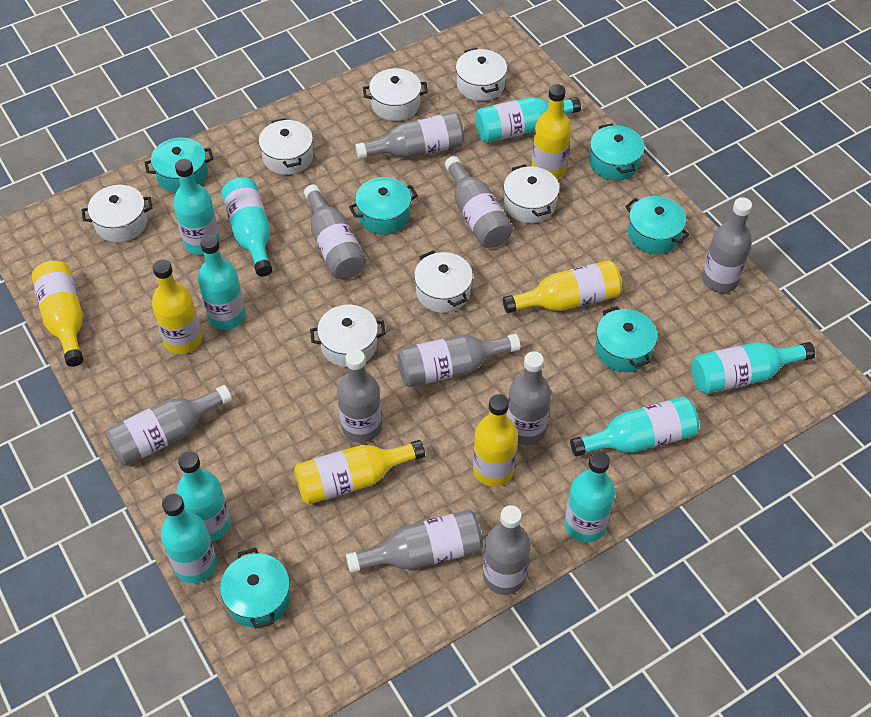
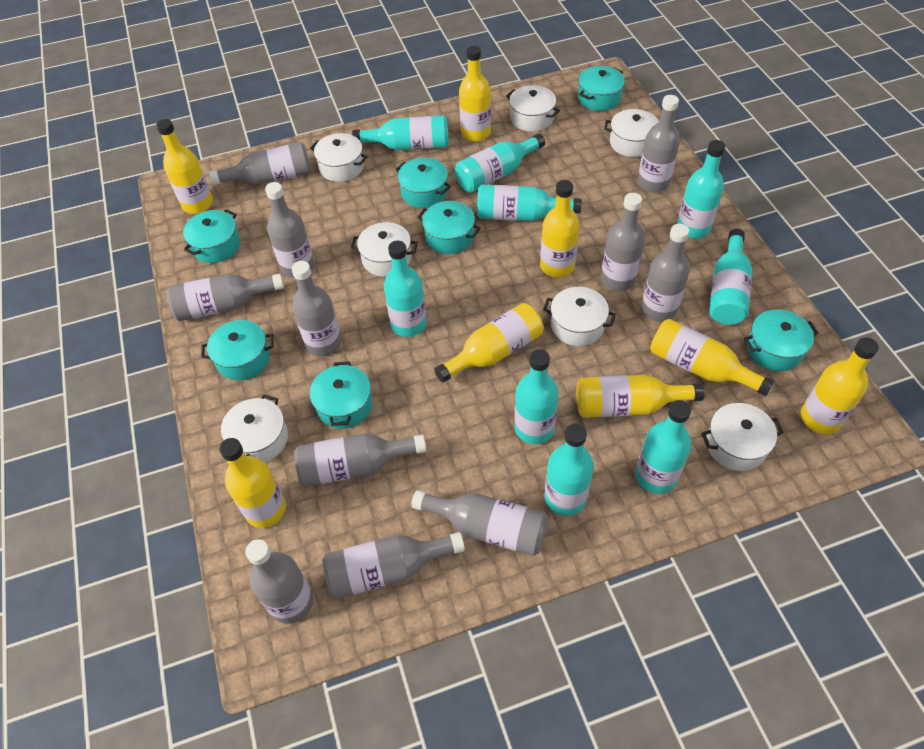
grey bottle: [105,385,232,466] [304,185,366,279] [337,349,382,443] [346,510,483,573] [355,112,464,159] [397,334,520,387] [445,156,513,248] [483,505,531,595] [507,351,551,445] [702,197,752,293] = 10 -> [167,273,284,321] [209,142,311,185] [245,539,313,624] [265,182,314,278] [292,261,341,356] [294,434,426,487] [322,532,465,599] [411,490,548,556] [601,193,645,291] [638,95,680,193] [641,224,690,322] = 11
turquoise pot: [144,138,213,193] [220,548,291,629] [349,177,418,235] [589,123,645,181] [595,306,657,372] [625,196,690,254] = 6 -> [183,209,240,263] [201,320,274,380] [310,361,373,429] [395,158,451,208] [417,201,481,254] [578,66,625,111] [744,310,819,371] = 7
yellow bottle: [32,261,83,367] [152,259,202,354] [294,440,425,505] [473,394,518,487] [503,260,622,313] [532,84,571,179] = 6 -> [156,119,213,214] [219,438,286,528] [434,303,543,383] [459,46,491,141] [540,180,580,277] [576,375,705,418] [650,319,774,396] [801,337,879,434] = 8

